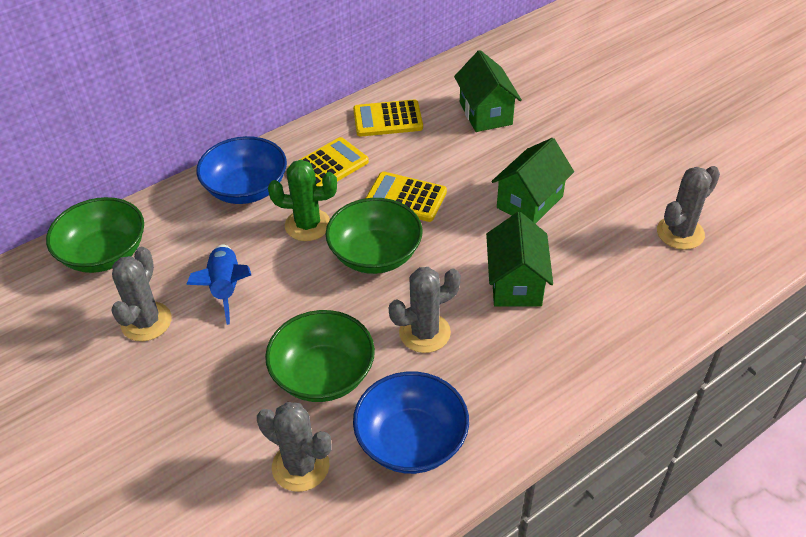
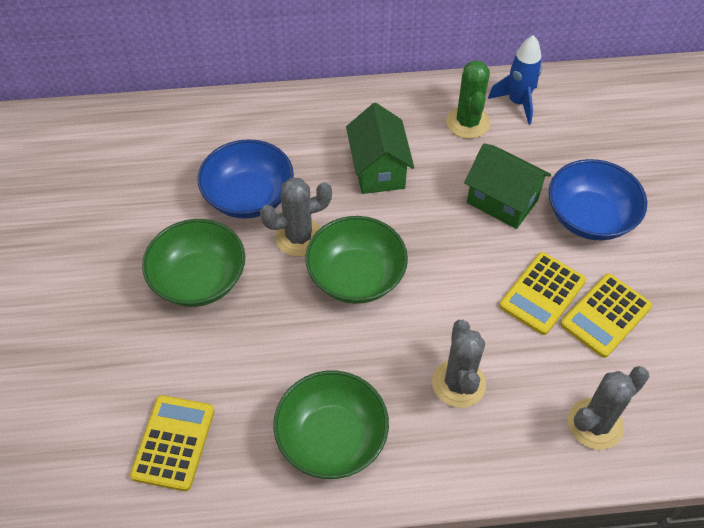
green house: [454,50,522,132] [486,212,553,307] [491,138,574,224] = 3 -> [346,103,414,194] [464,143,551,229] = 2
grey cactus: [111,247,172,341] [257,402,331,492] [389,267,461,353] [657,166,720,250] = 4 -> [260,178,332,257] [432,320,486,408] [568,366,649,450] = 3

